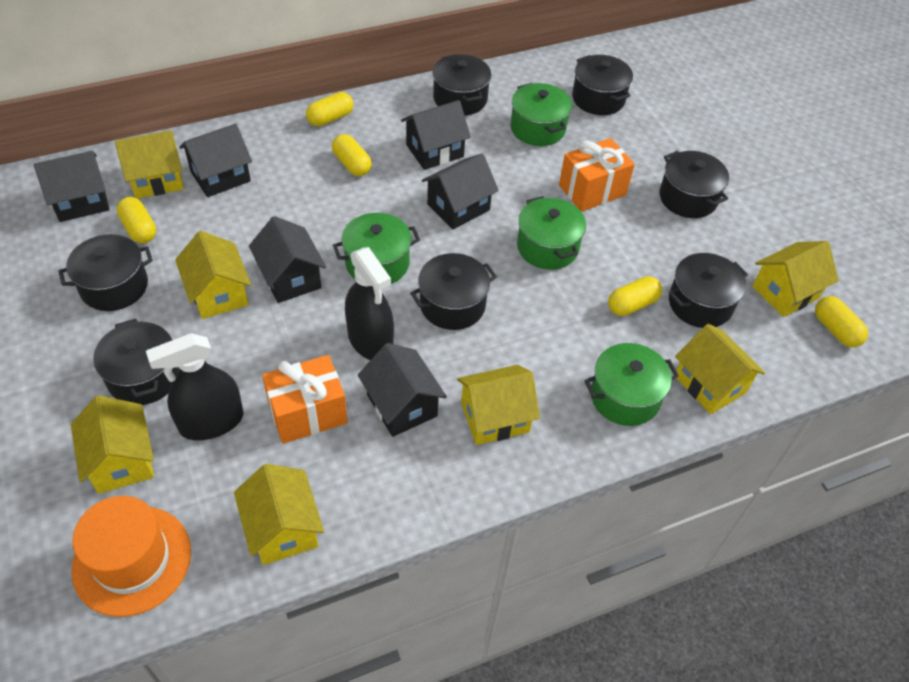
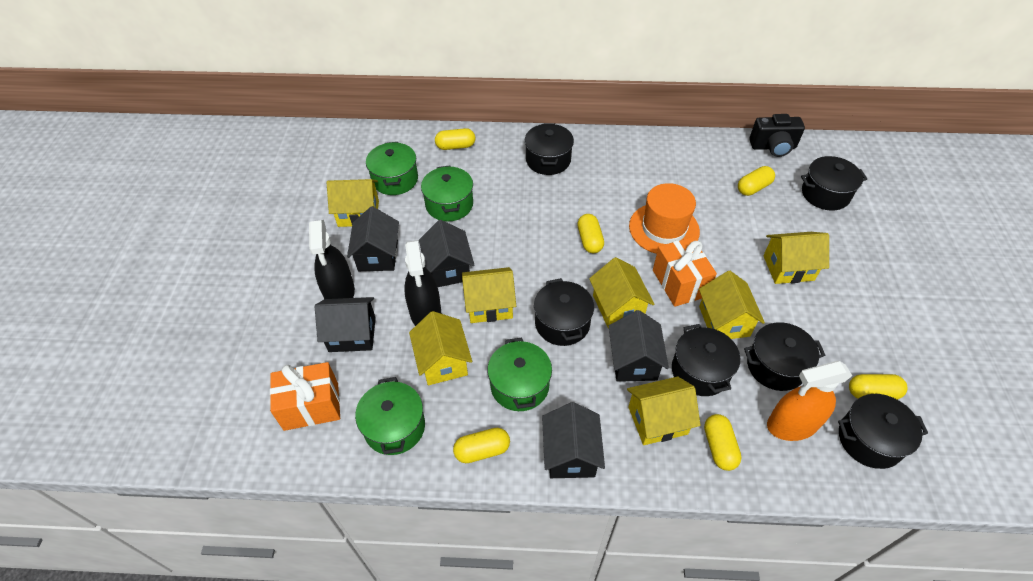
black camera: none = 0 -> [749,114,805,157] = 1
black house: [34,151,110,222] [179,124,252,197] [249,216,326,303] [358,343,447,437] [401,100,471,170] [422,154,499,229] = 6 -> [315,297,376,352] [347,206,399,271] [419,220,475,287] [542,402,605,478] [609,310,669,382] = 5
black pot: [58,234,153,311] [93,318,179,405] [410,253,497,330] [432,54,491,115] [572,55,633,115] [659,151,729,218] [669,253,748,328] = 7 -> [525,123,574,175] [534,278,594,346] [672,324,740,396] [744,322,825,391] [801,156,867,211] [838,394,928,469] = 6
orange spray bottle: none = 0 -> [767,361,852,441] = 1
yellow capsule: [116,197,156,243] [306,92,354,126] [332,134,372,176] [608,276,662,316] [815,296,868,347] = 5 -> [435,128,475,150] [453,428,510,463] [577,214,604,253] [704,414,742,471] [738,166,775,196] [849,374,907,400] = 6

